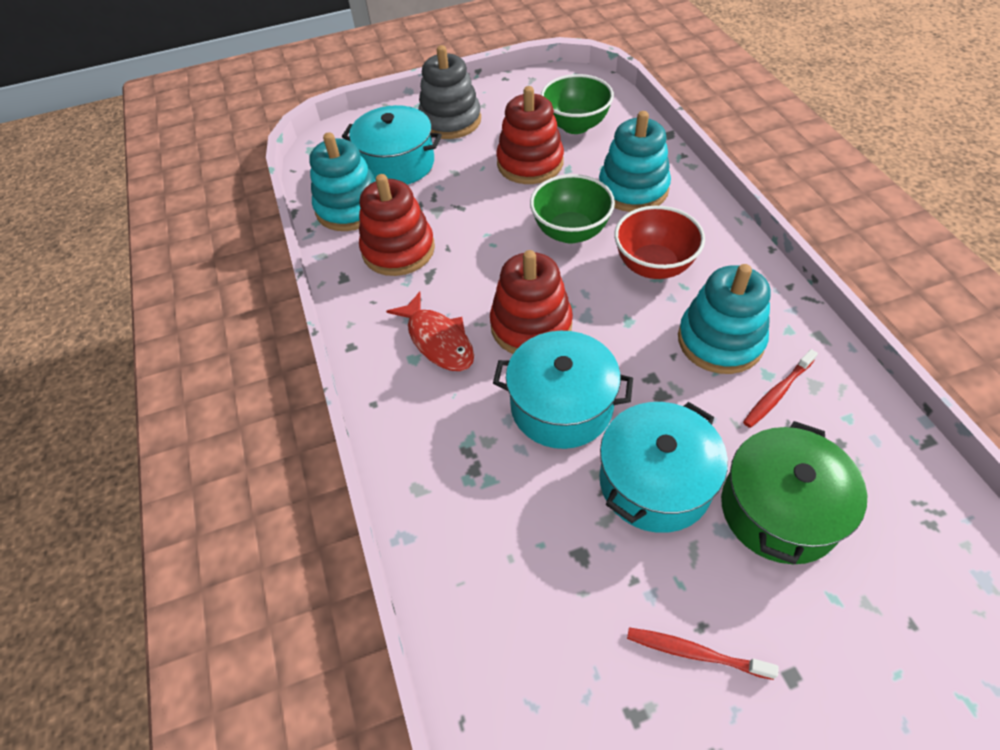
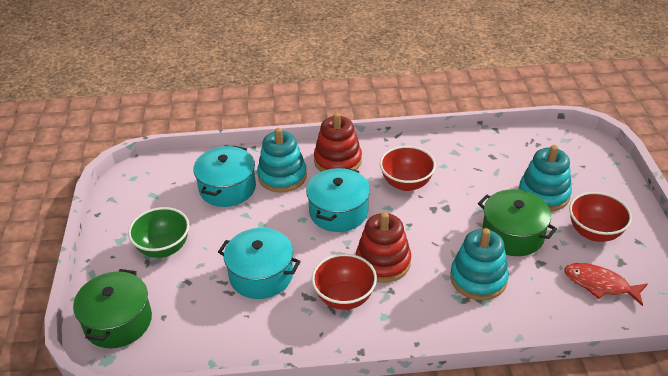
green bowl: [530,174,615,244] [541,74,614,134] = 2 -> [128,207,189,258] = 1
green pot: [721,421,867,564] = 1 -> [73,269,152,348] [478,189,557,256] = 2
grey stacking toy: [418,45,481,139] = 1 -> none = 0
red bowl: [614,206,705,279] = 1 -> [312,254,377,310] [380,146,436,191] [569,192,632,242] = 3
red stacking toy: [359,174,435,276] [490,250,573,354] [496,86,564,184] = 3 -> [314,113,362,172] [356,212,411,283] = 2
red toothbrush: [627,627,779,680] [743,349,818,428] = 2 -> none = 0

